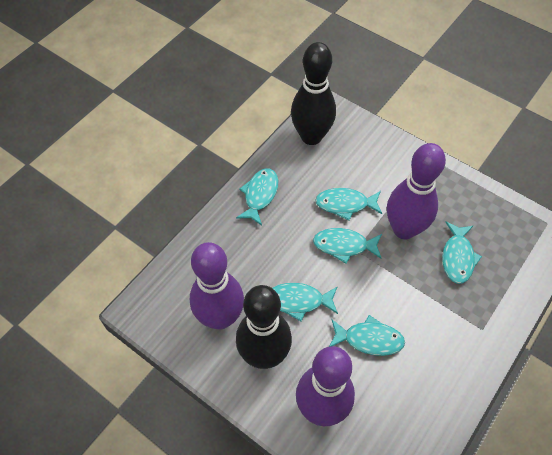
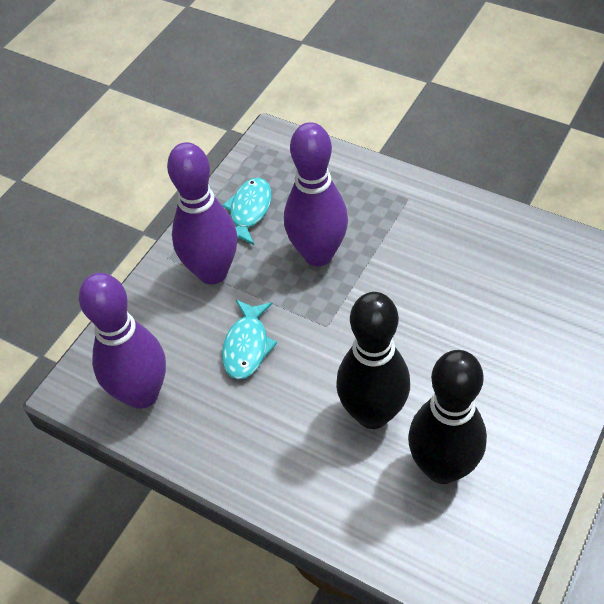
turquoise fish: [236,168,278,226] [272,283,338,321] [313,228,382,264] [315,188,382,221] [329,315,405,356] [442,221,482,284] = 6 -> [222,178,272,245] [222,300,277,380] = 2

